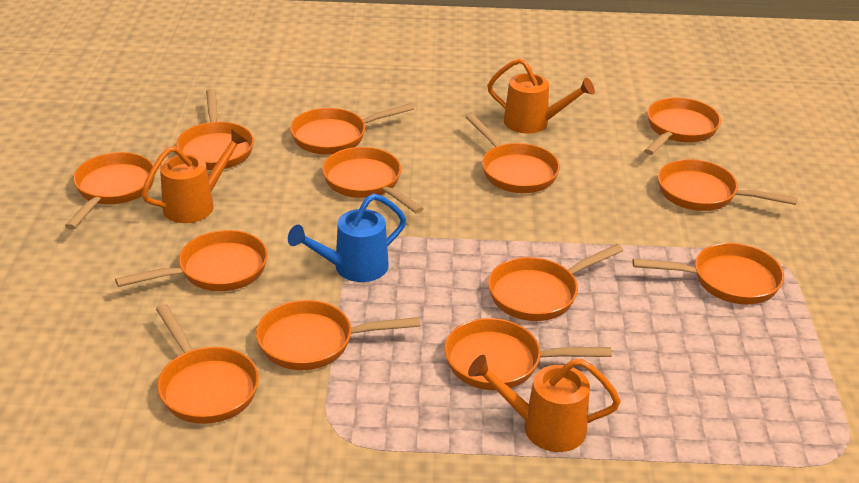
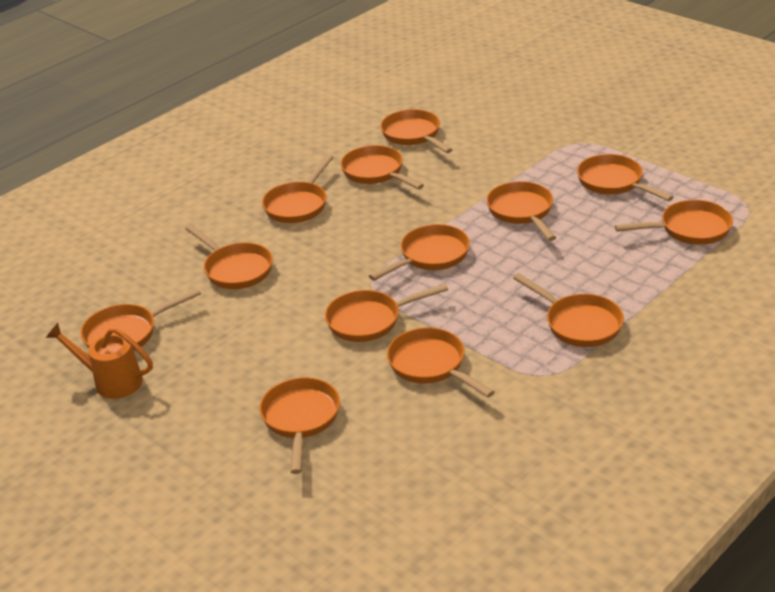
blue watering can: [288,193,406,282] = 1 -> none = 0
orange watering can: [142,129,247,223] [468,355,621,452] [487,58,595,134] = 3 -> [46,323,153,399] = 1

